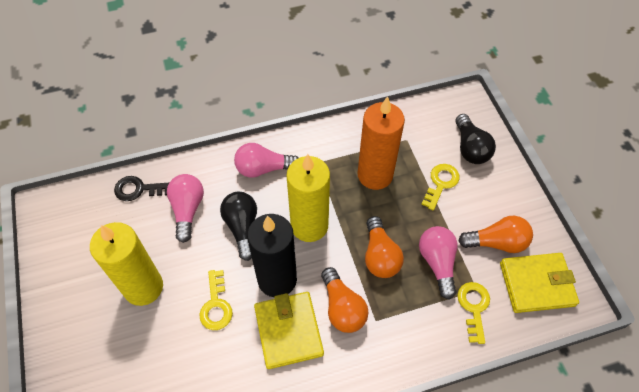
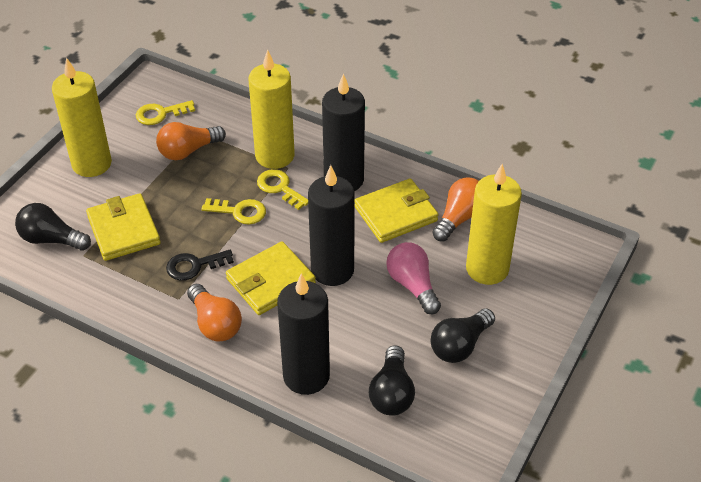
black candle: [247,214,297,297] = 1 -> [277,274,330,395] [308,165,355,286] [322,74,365,191] = 3
black light bulb: [220,192,257,261] [455,114,496,164] = 2 -> [15,203,91,251] [369,345,415,416] [430,308,495,363] = 3
orange candle: [358,96,405,190] = 1 -> none = 0
pink light bulb: [167,174,204,243] [234,143,298,178] [419,226,458,300] = 3 -> [386,242,441,314] = 1
yellow candle: [90,222,163,306] [286,154,330,242] = 2 -> [52,57,112,177] [248,50,295,169] [466,164,522,285] = 3
yellow wallet: [254,292,324,369] [500,253,579,313] = 2 -> [86,193,161,261] [226,242,316,315] [355,178,439,243] = 3

